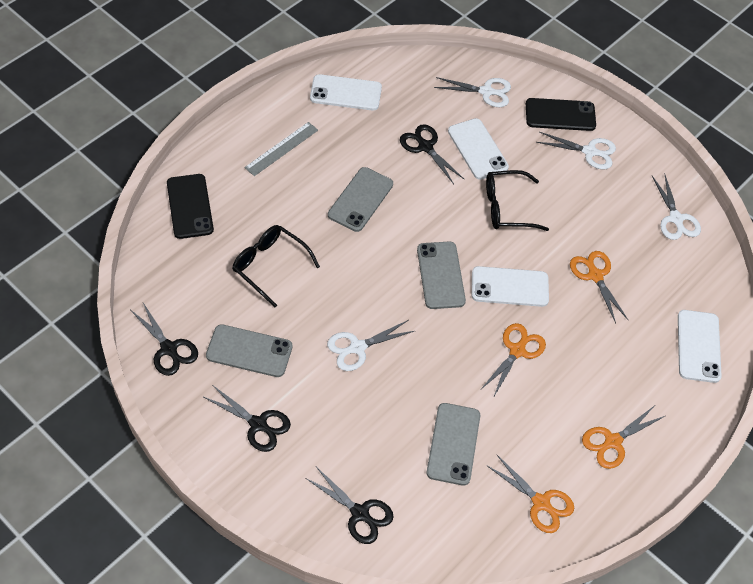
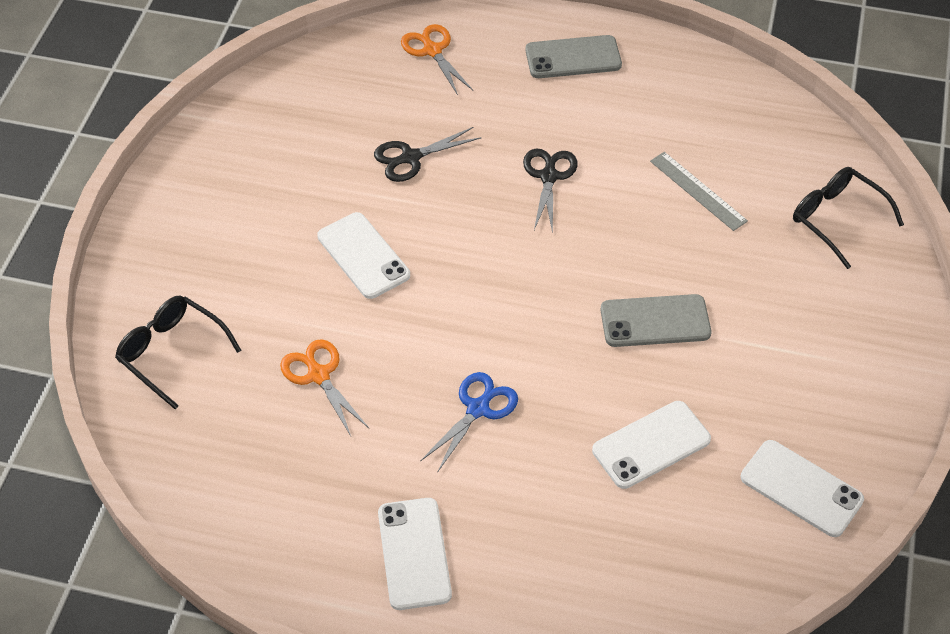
black phone: [167,174,214,239] [526,98,596,131] = 2 -> none = 0
black scissors: [131,303,198,376] [204,386,291,452] [306,467,394,544] [400,124,464,184] = 4 -> [374,127,481,182] [523,149,578,233] = 2
blue scissors: none = 0 -> [420,372,518,473] = 1
grey phone: [206,324,293,377] [328,167,393,232] [417,242,466,309] [427,403,480,486] = 4 -> [525,35,622,78] [601,294,711,347] = 2
orange scissors: [481,323,546,398] [486,454,574,533] [570,251,628,323] [582,406,665,469] = 4 -> [280,339,369,436] [401,24,473,95] = 2
white scissors: [327,320,414,371] [434,77,511,107] [537,132,616,169] [652,173,701,240] = 4 -> none = 0

